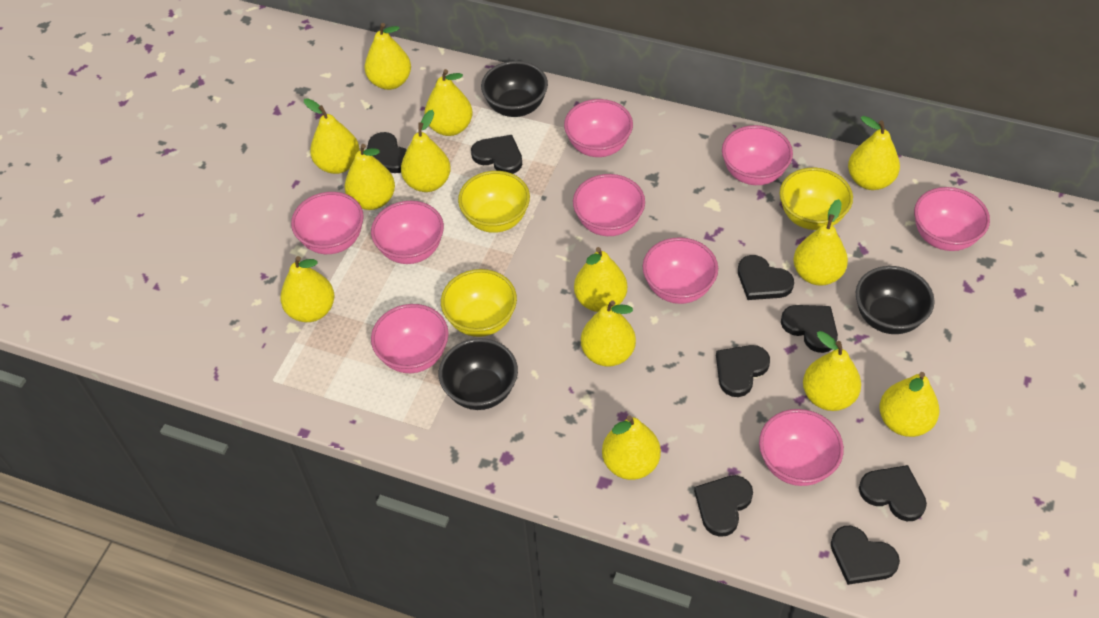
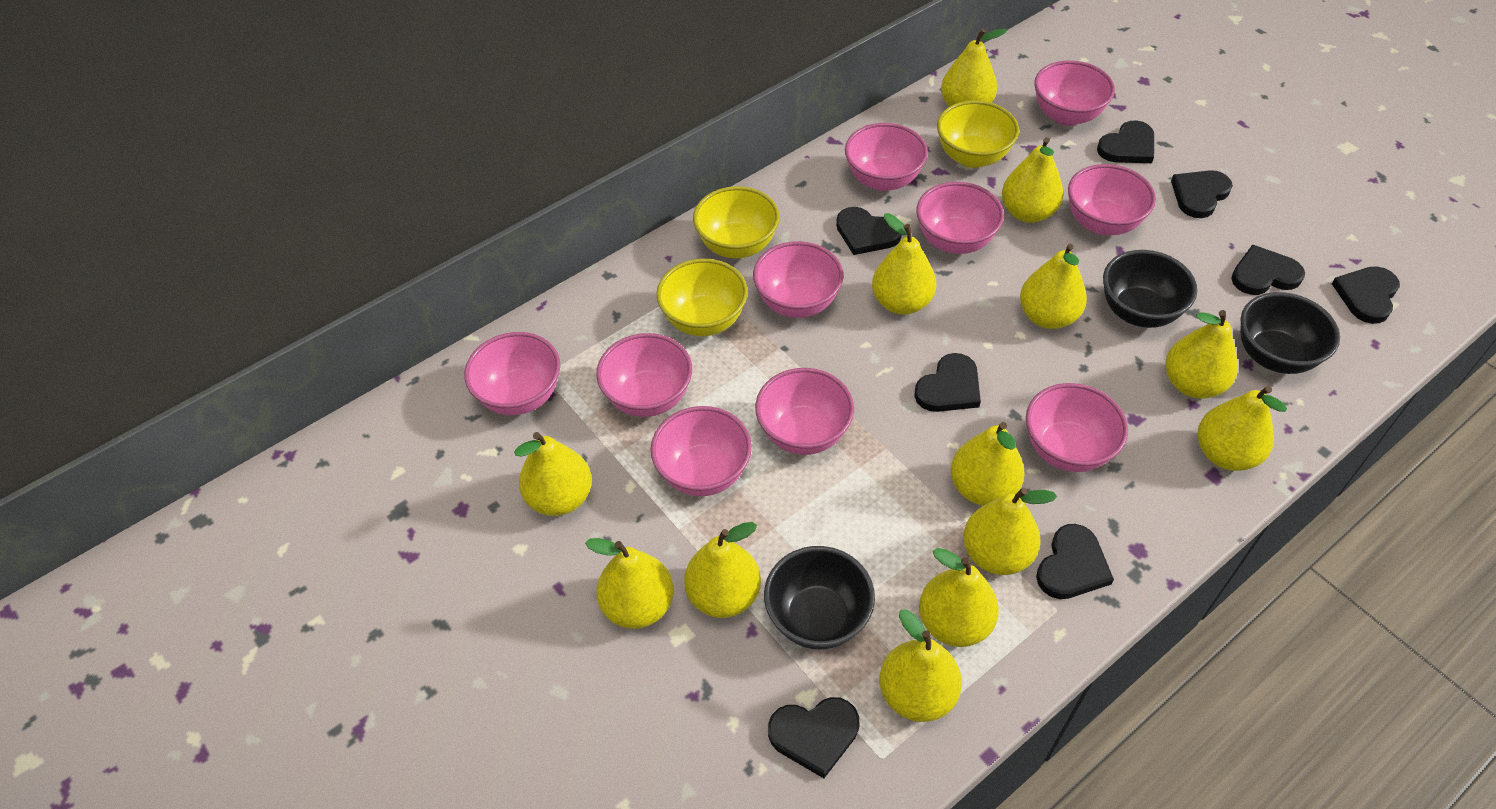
pink bowl: [291,192,364,254] [371,201,444,264] [371,304,449,373] [564,99,633,157] [573,174,645,236] [642,237,718,304] [722,125,793,185] [759,409,844,486] [914,187,990,251] = 9 -> [464,332,560,415] [596,333,692,417] [651,406,752,496] [753,241,843,318] [755,368,854,455] [845,123,928,191] [917,182,1004,254] [1026,383,1128,472] [1034,60,1115,126] [1068,164,1156,235] = 10

